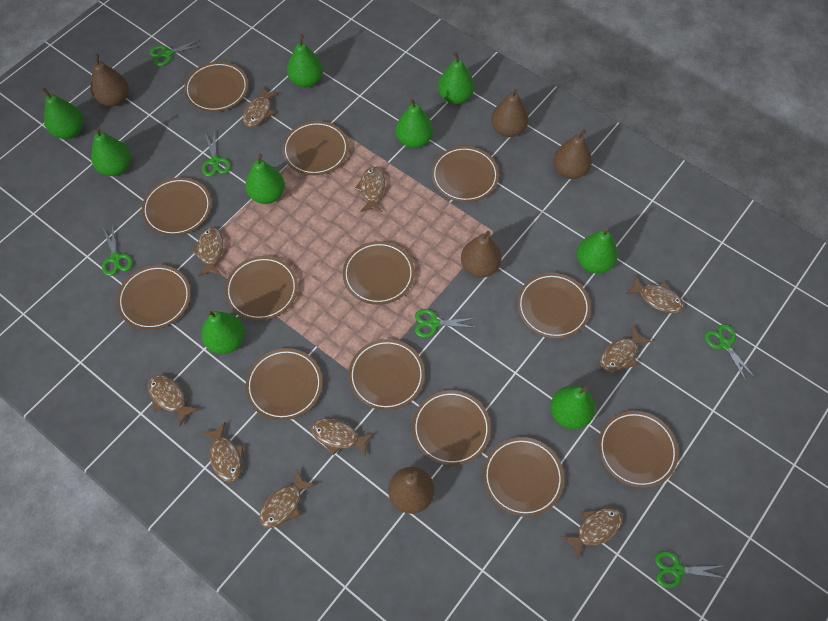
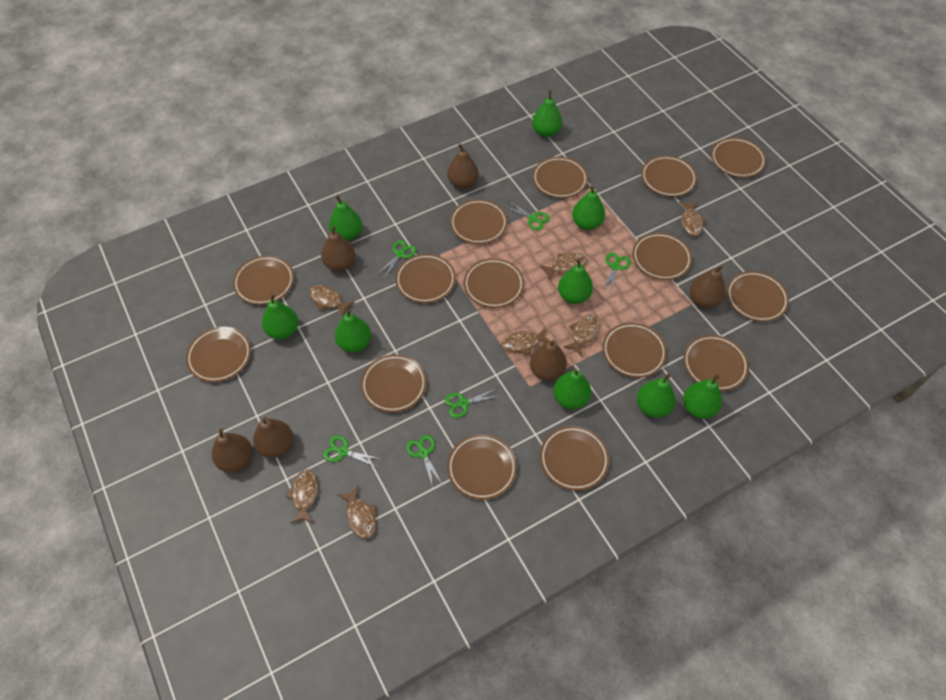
brown fish: [148,375,200,426] [192,227,224,276] [201,422,244,482] [243,87,279,127] [259,470,316,528] [311,418,374,457] [354,167,385,212] [561,507,622,560] [600,326,652,372] [625,275,684,313] = 10 -> [286,469,318,524] [309,285,355,316] [338,485,376,539] [501,327,549,355] [540,253,586,280] [563,314,600,356] [679,202,707,236] = 7
brown pear: [91,54,129,107] [388,467,434,514] [461,231,502,278] [491,89,529,137] [553,129,592,179] = 5 -> [212,428,252,472] [253,417,293,458] [321,226,355,271] [447,143,479,189] [530,340,567,381] [690,265,726,308] = 6
brown plate: [117,265,191,330] [142,177,211,236] [184,62,248,112] [225,256,298,321] [246,348,323,420] [282,121,349,175] [343,241,415,305] [349,339,425,410] [412,390,491,466] [431,146,499,202] [483,437,564,517] [517,273,591,339] [598,411,679,488] = 13 -> [186,327,251,382] [233,256,294,305] [361,354,427,413] [395,254,456,303] [447,434,517,500] [450,199,508,244] [464,258,524,308] [532,157,588,198] [540,426,610,491] [602,323,667,378] [632,233,692,280] [641,155,697,197] [683,335,749,391] [711,137,766,178] [726,271,789,322] = 15

